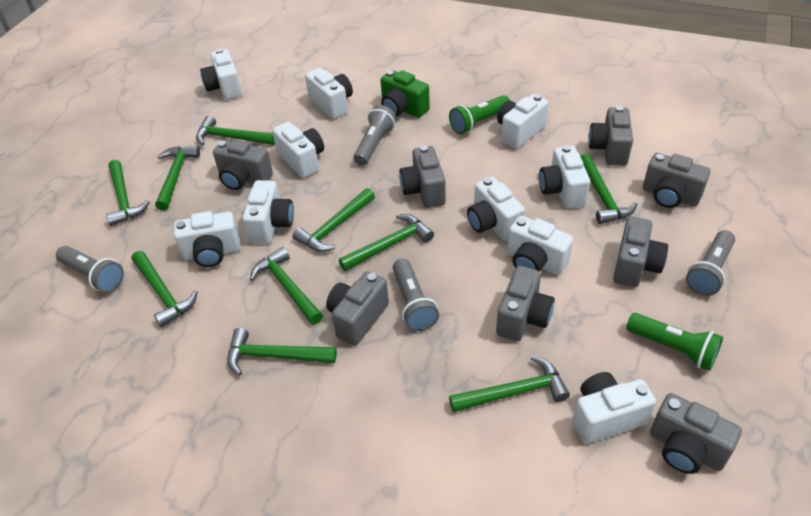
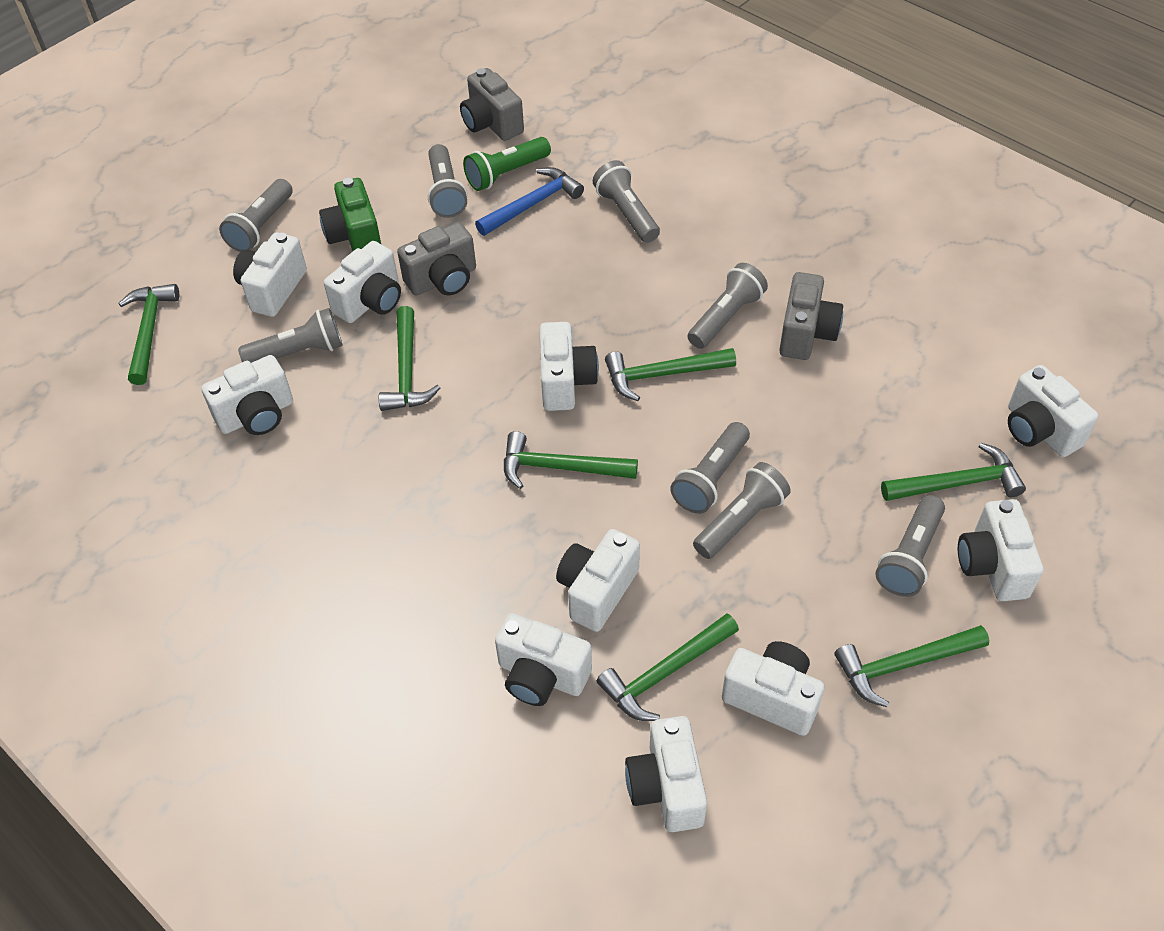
blue hammer: none = 0 -> [475,167,584,236] = 1
green flashlight: [449,95,510,134] [626,313,723,371] = 2 -> [463,137,551,191] = 1
green hammer: [106,160,150,226] [131,251,198,327] [155,146,200,211] [196,116,275,145] [227,328,337,376] [250,247,323,325] [293,188,375,252] [339,214,434,271] [449,356,570,413] [580,154,637,224] = 10 -> [118,284,179,385] [379,306,440,411] [504,431,638,489] [597,614,739,721] [605,348,736,401] [835,625,989,707] [881,443,1026,501] = 7
grey camera: [213,139,273,190] [326,271,389,346] [399,145,446,208] [496,266,555,341] [588,106,633,166] [613,216,668,287] [643,153,710,208] [650,393,742,474] = 8 -> [397,222,476,296] [460,68,524,141] [779,272,843,360] = 3
grey flashlight: [56,246,124,293] [353,105,396,165] [393,259,439,331] [686,230,735,296] = 4 -> [219,179,293,252] [238,308,343,363] [428,144,467,218] [593,160,660,243] [670,422,750,514] [688,263,768,349] [693,462,791,559] [875,495,945,597] = 8

